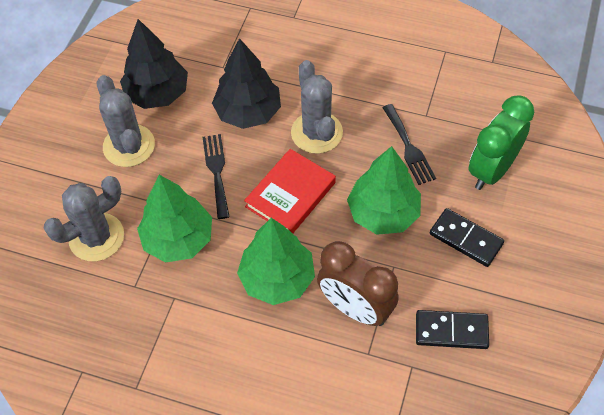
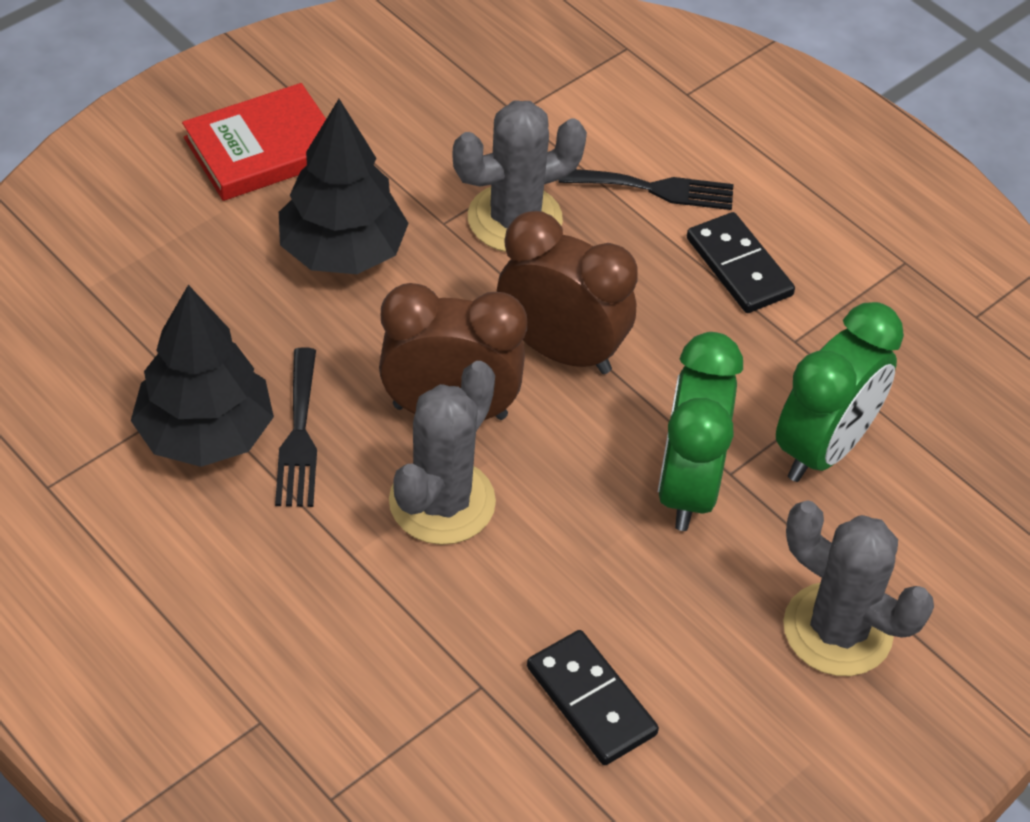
brown clock: [317,241,399,326] = 1 -> [379,283,527,420] [497,211,638,374] = 2
green clock: [469,95,534,190] = 1 -> [658,332,743,531] [776,302,904,482] = 2
green tree: [137,175,212,263] [237,218,315,305] [347,146,421,235] = 3 -> none = 0

